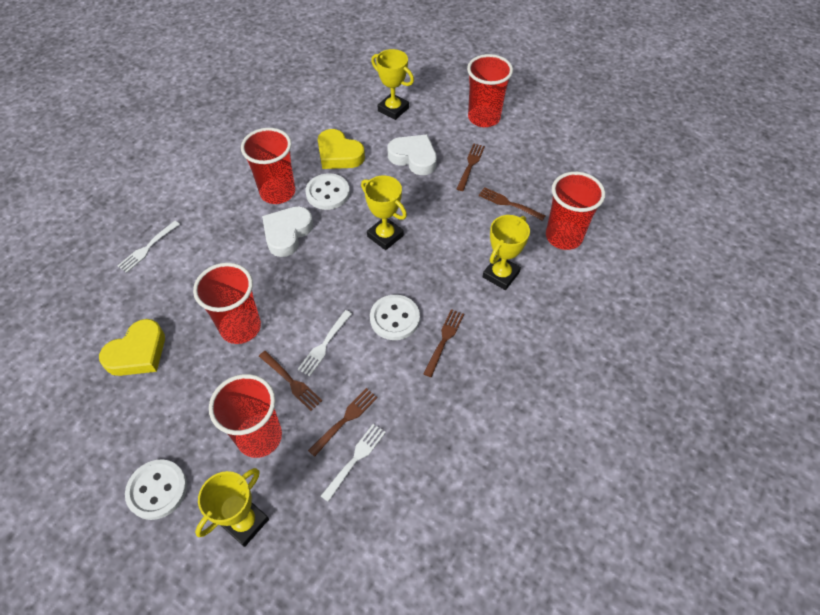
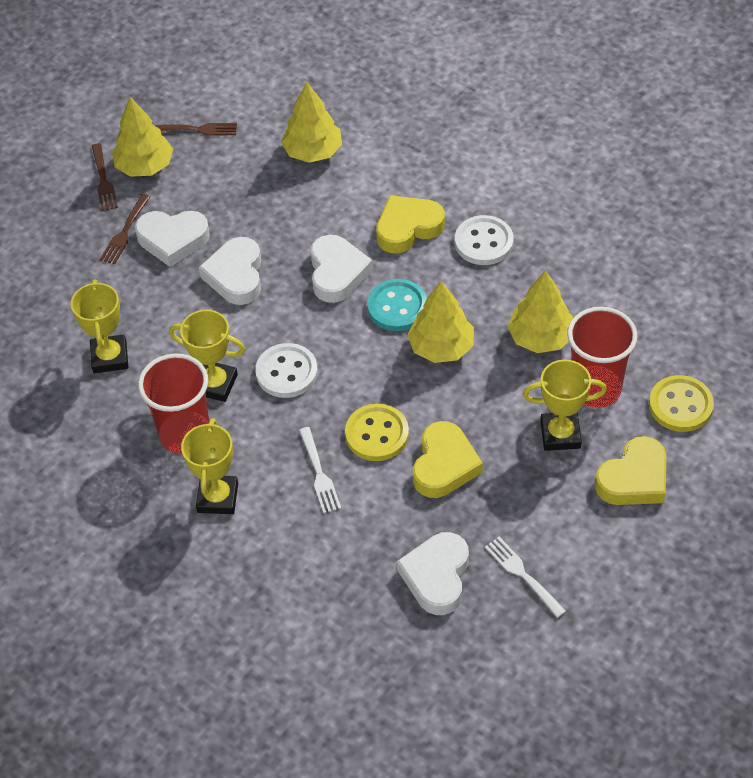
brown fork: [259,351,322,411] [308,388,378,457] [423,309,464,377] [457,144,485,191] [479,187,545,221] = 5 -> [92,143,118,211] [100,194,150,264] [154,123,237,136] = 3
red cup: [193,263,261,344] [209,374,282,458] [241,128,295,204] [467,54,513,127] [546,172,605,250] = 5 -> [138,353,209,454] [567,307,637,408] = 2
turquoise button: none = 0 -> [367,279,427,331] = 1
white button: [125,459,187,520] [305,173,350,210] [370,294,420,340] = 3 -> [255,343,318,398] [455,215,514,265] = 2
white fork: [118,221,180,273] [298,310,352,376] [321,424,386,502] = 3 -> [299,427,341,513] [485,537,566,618] = 2
white heart: [262,206,313,257] [388,135,437,175] = 2 -> [135,211,210,267] [199,237,261,305] [310,235,373,303] [397,532,469,615] = 4
yellow button: none = 0 -> [345,404,409,461] [649,375,714,432] = 2
yellow heart: [99,319,165,376] [318,129,365,169] = 2 -> [376,195,445,253] [413,421,483,498] [595,436,666,505] = 3
yellow tree: none = 0 -> [112,97,173,177] [281,81,342,163] [407,281,474,363] [507,271,573,353] = 4

